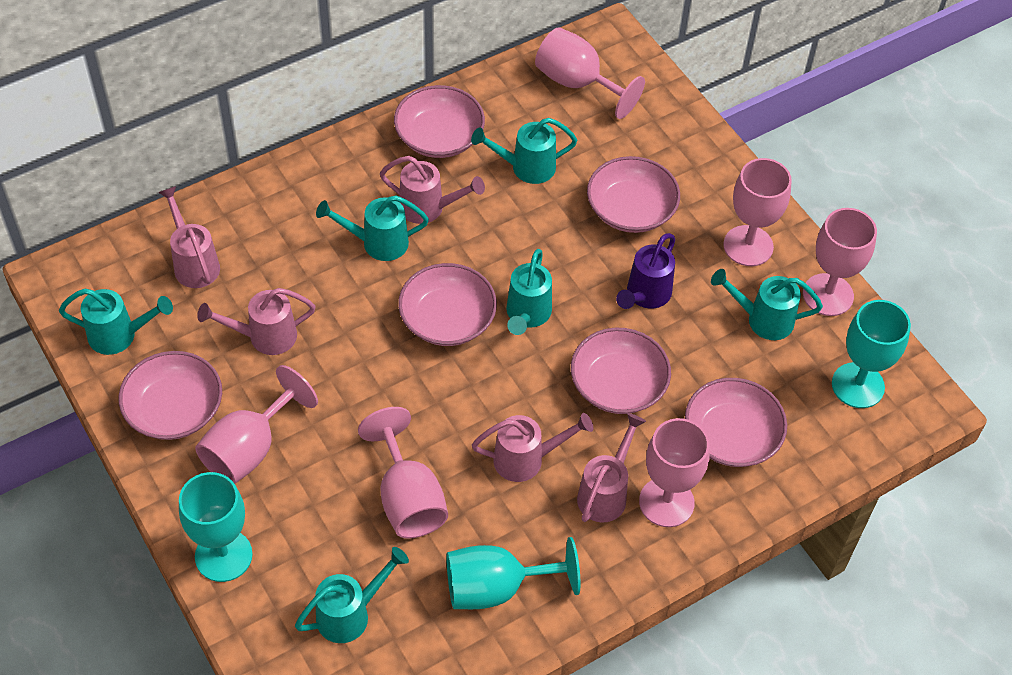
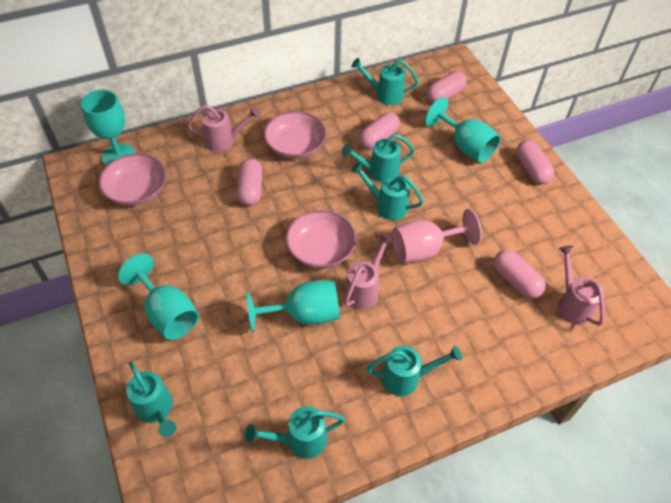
pink bowl: [119,351,222,440] [394,85,485,158] [398,263,497,346] [571,328,671,414] [587,156,680,233] [685,378,787,467] = 6 -> [99,154,166,206] [264,111,326,159] [286,210,356,268] = 3
pink capsule: none = 0 -> [237,159,263,206] [359,112,400,150] [427,71,467,103] [494,250,546,299] [516,140,554,184] = 5
pink goblet: [195,365,318,484] [358,407,448,539] [535,27,645,119] [639,418,710,527] [723,158,792,266] [803,208,877,316] = 6 -> [392,209,482,263] = 1
pink watering can: [158,186,220,288] [197,288,315,355] [380,156,485,224] [472,413,593,482] [577,413,646,523] = 5 -> [187,105,260,152] [344,234,393,309] [558,246,605,326] = 3
purple watering can: [616,233,675,309] = 1 -> none = 0
turquoise goblet: [179,472,253,582] [446,537,581,609] [832,300,911,408] = 3 -> [81,90,136,166] [118,253,199,340] [246,280,339,332] [425,97,501,163] = 4

